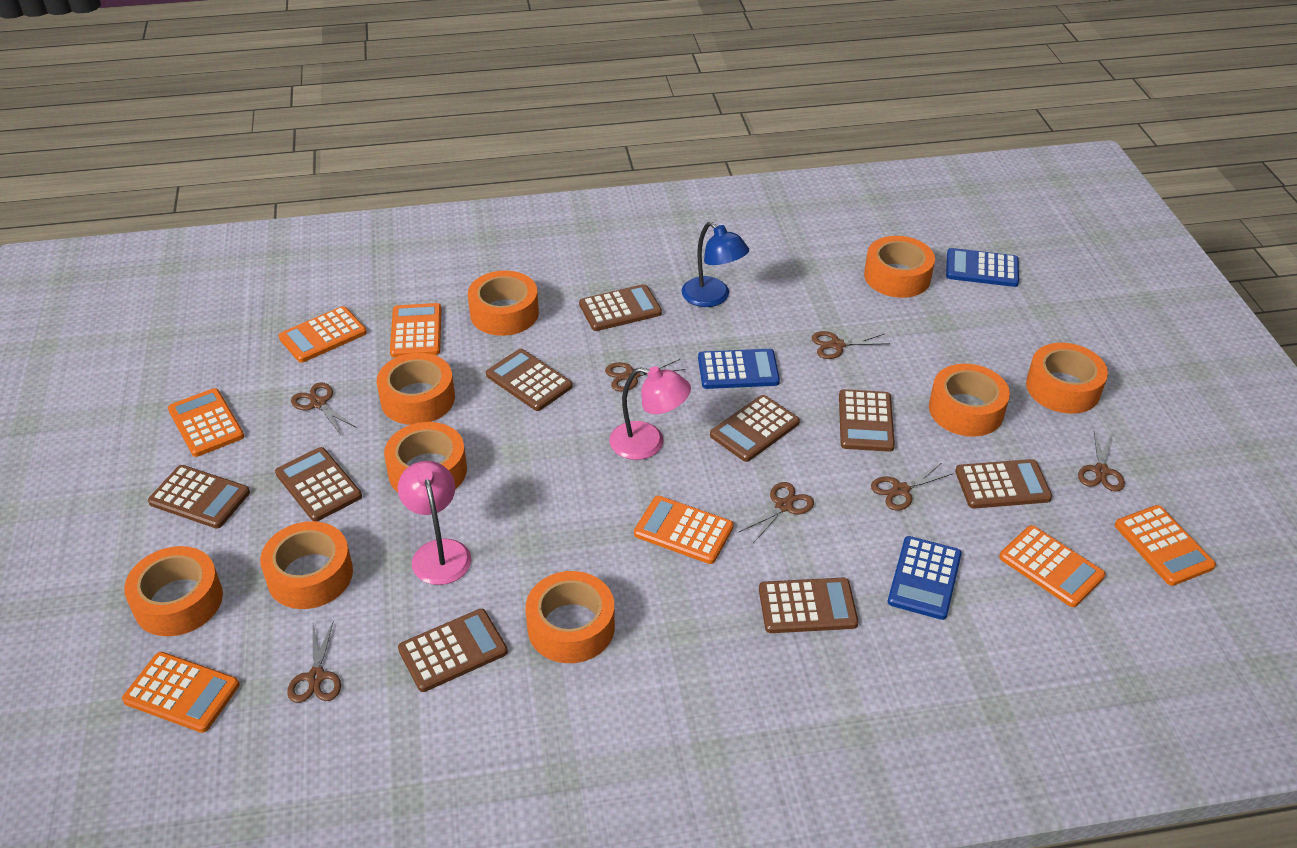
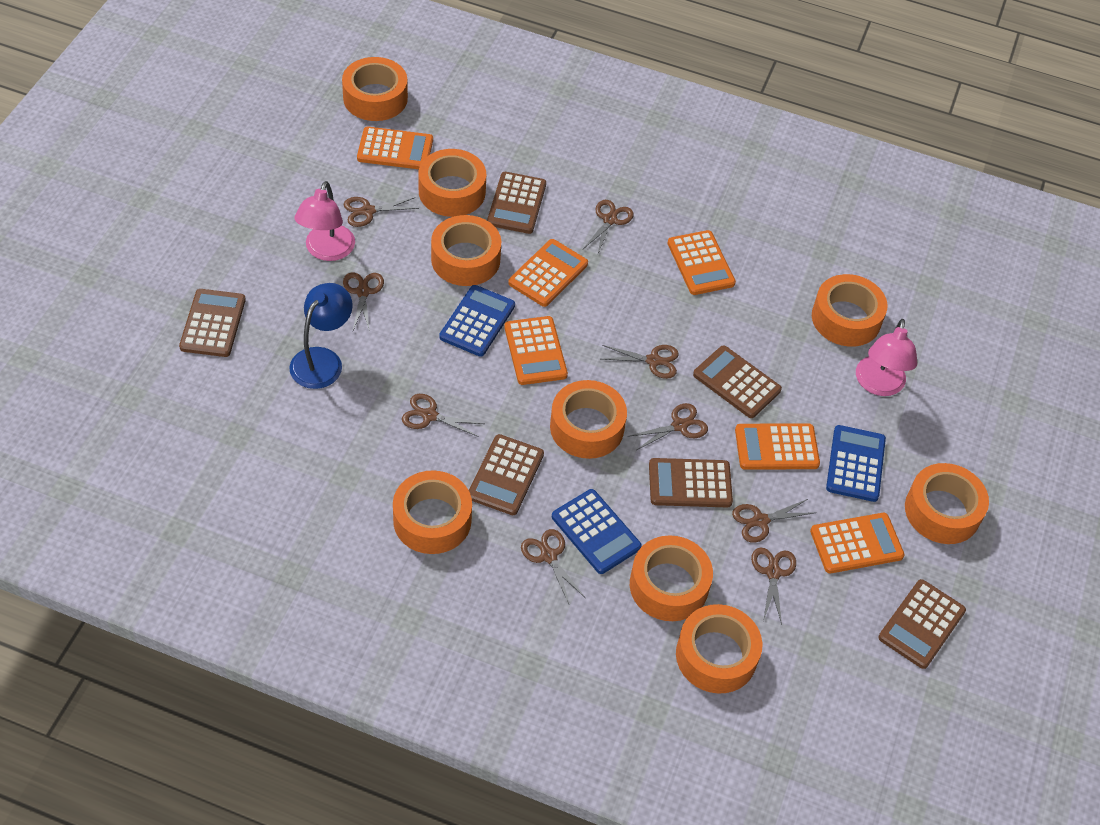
brown calculator: [148,465,250,529] [275,447,362,522] [398,609,508,692] [486,349,573,411] [579,284,662,331] [710,395,800,462] [759,578,858,633] [839,389,895,452] [955,459,1052,509] = 9 -> [179,289,246,357] [469,434,544,515] [487,172,546,234] [649,458,733,507] [693,345,782,418] [878,579,966,669] = 6
brown scissors: [287,621,341,703] [291,382,355,435] [605,359,685,391] [739,482,814,543] [811,331,890,359] [871,463,952,511] [1078,431,1125,492] = 7 -> [343,272,384,332] [344,197,419,227] [402,394,484,437] [521,529,585,604] [583,200,634,253] [602,345,679,379] [628,403,708,450] [732,499,814,543] [751,548,796,625] = 9
orange calculator: [122,652,240,733] [168,388,244,457] [279,306,367,363] [390,303,441,358] [634,496,734,564] [999,525,1105,607] [1115,505,1216,586] = 7 -> [357,127,433,169] [504,316,568,385] [508,239,588,307] [668,230,736,295] [735,423,820,470] [810,513,905,573] = 6

